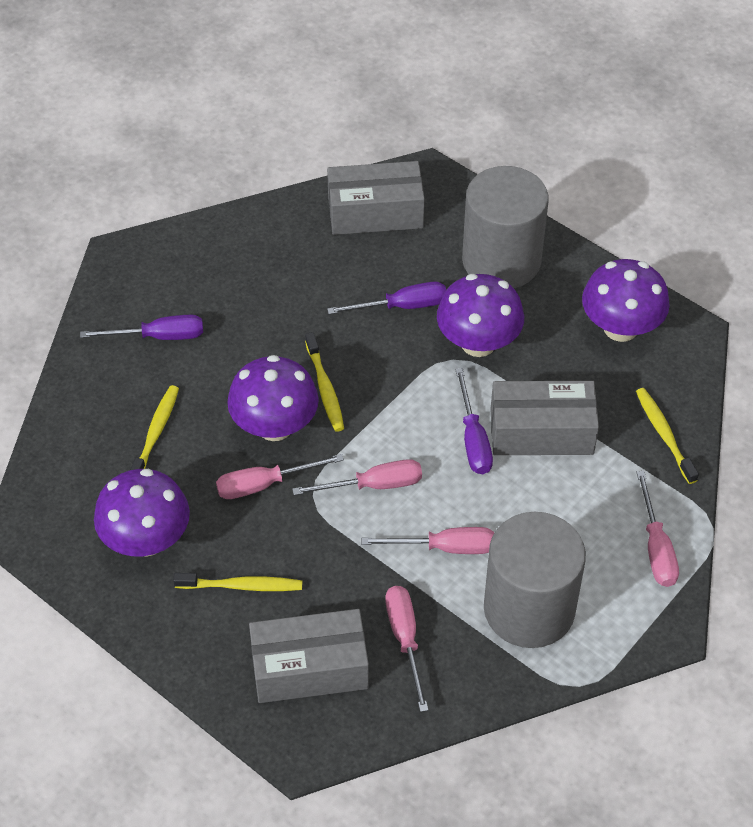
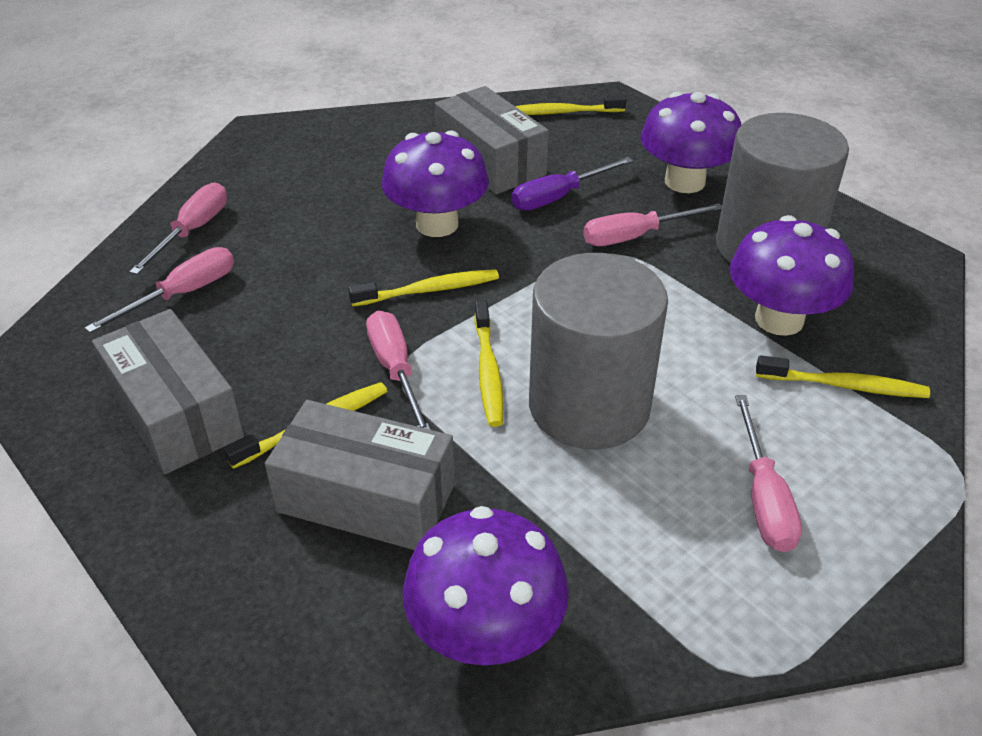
purple screwdriver: [80,315,203,340] [327,282,446,314] [455,368,493,474] = 3 -> [512,157,633,211] = 1
yellow toothbrush: [130,385,179,470] [173,573,302,591] [305,332,344,432] [636,388,699,484] = 4 -> [224,382,387,469] [348,269,499,306] [474,300,503,427] [515,95,627,115] [756,355,930,398] = 5

